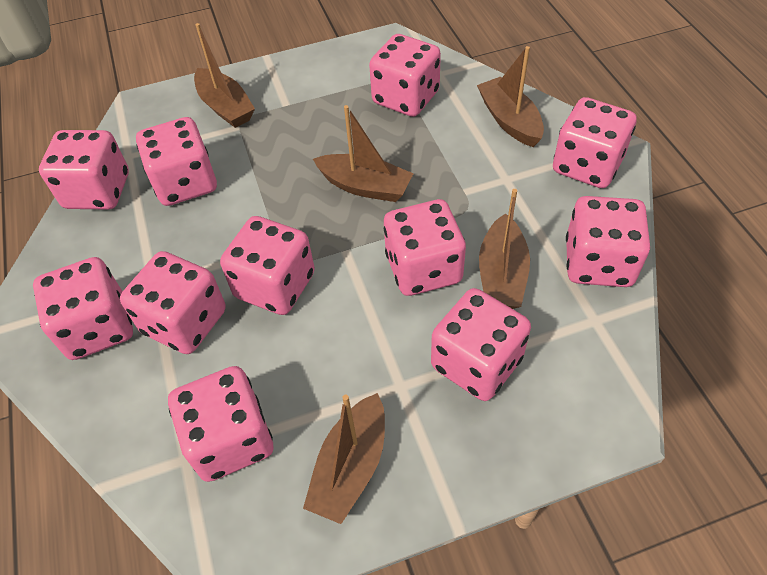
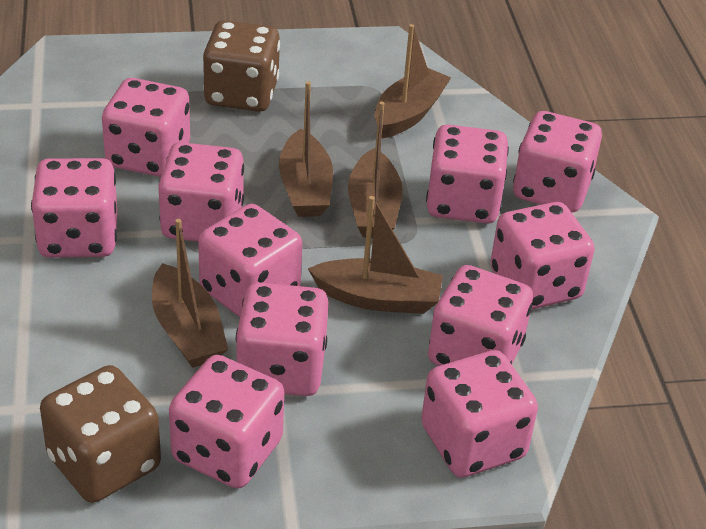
brown dice: none = 0 -> [40,365,161,503] [203,20,280,112] = 2

